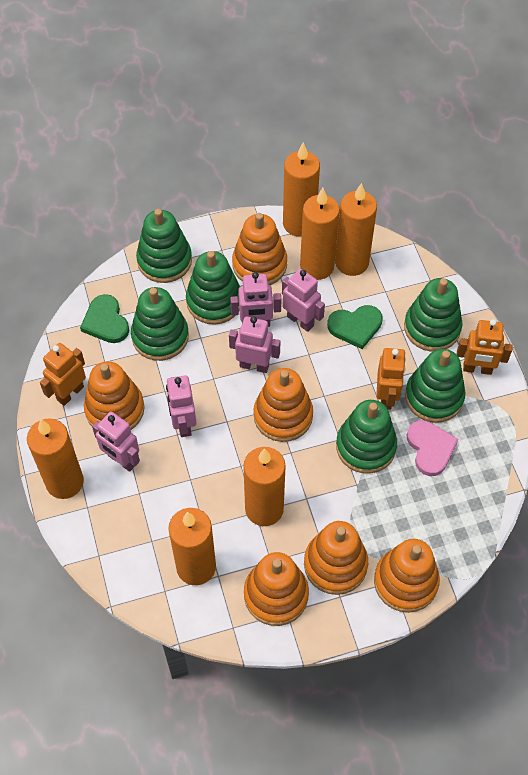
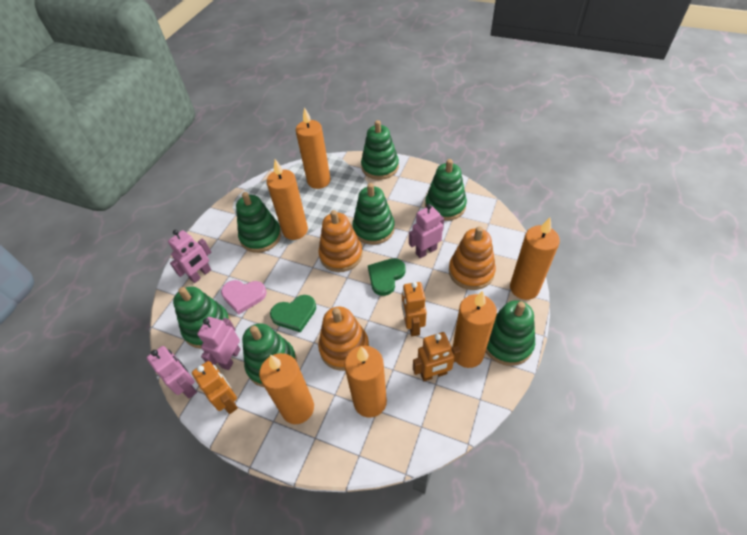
green stacking toy: [131,287,189,361] [136,209,192,283] [186,251,240,325] [336,400,397,473] [404,278,463,351] [405,349,466,423] = 6 -> [173,286,231,349] [236,192,281,253] [242,323,297,387] [352,183,395,245] [361,120,399,180] [425,159,467,221] [486,300,535,366] = 7
orange stacking toy: [84,361,145,430] [232,213,287,285] [244,552,309,626] [254,368,313,442] [304,521,368,595] [374,539,440,613] = 6 -> [318,210,363,272] [318,307,369,371] [449,226,496,290] = 3
pink robot: [92,411,140,472] [166,375,196,437] [229,316,280,373] [230,272,281,327] [282,269,325,332] = 5 -> [147,346,197,398] [168,230,211,283] [197,317,241,370] [409,204,444,258] = 4

